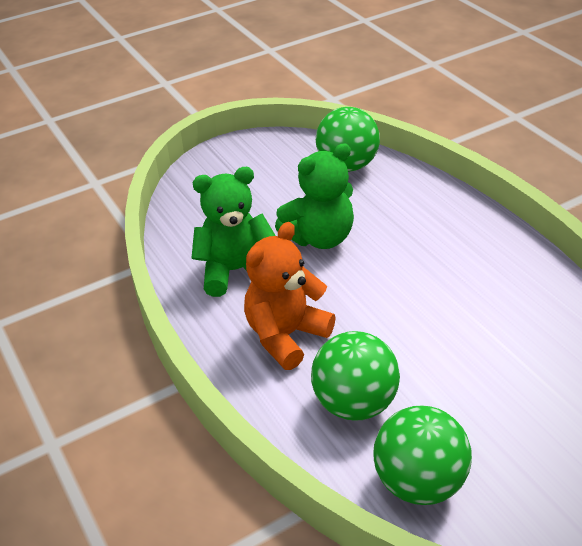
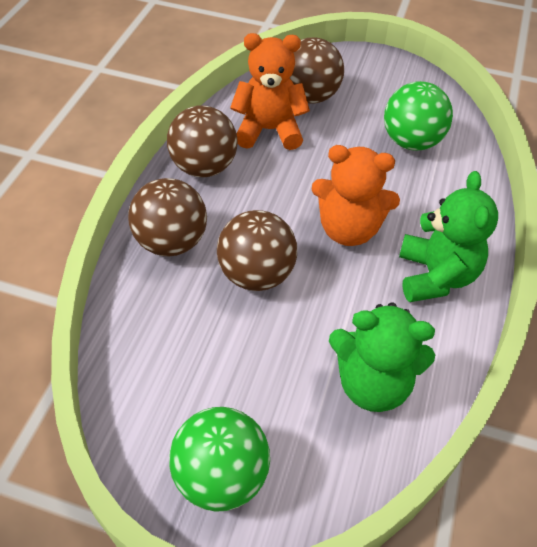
brown ball: none = 0 -> [128,178,207,256] [167,105,238,177] [217,210,297,291] [290,37,344,104] = 4
green ball: [311,331,400,421] [316,107,380,172] [373,405,472,505] = 3 -> [169,407,270,512] [384,81,453,151] = 2
orange teddy bear: [244,222,336,370] = 1 -> [230,33,310,150] [311,145,400,246] = 2

